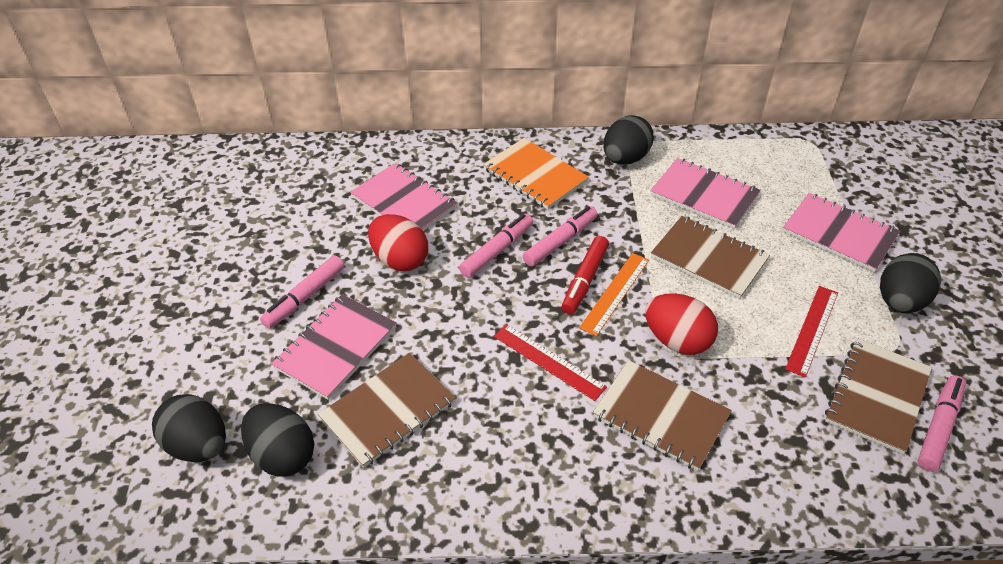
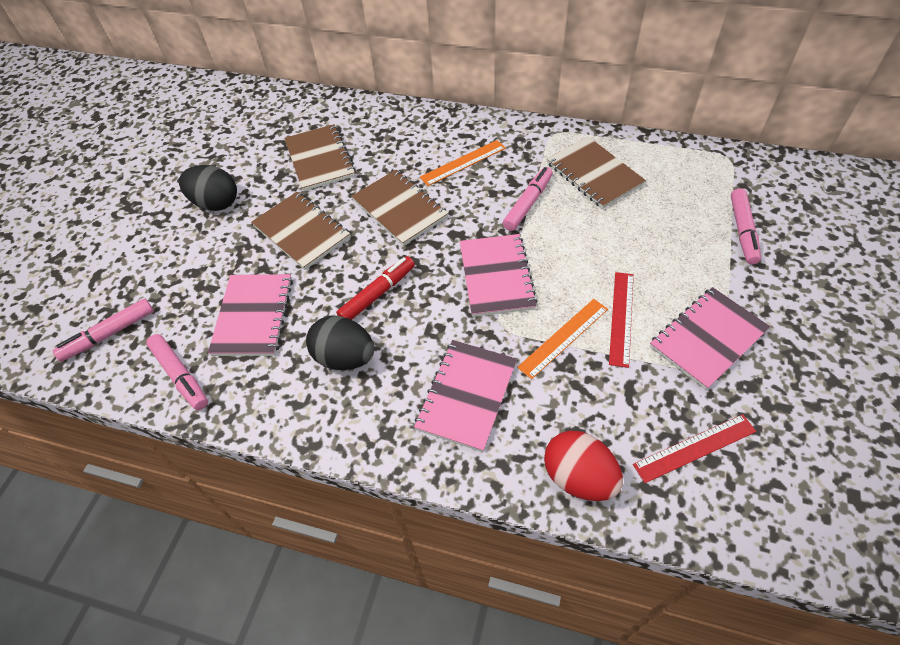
black egg: [152,394,226,462] [241,403,314,477] [603,115,654,165] [880,253,941,313] = 4 -> [179,165,237,211] [306,316,374,370] = 2
orange notebook: [483,138,589,210] = 1 -> none = 0
orange ruler: [579,253,649,336] = 1 -> [420,140,506,186] [517,299,608,379] = 2
red egg: [368,214,428,271] [645,293,718,355] = 2 -> [544,431,623,501] = 1

